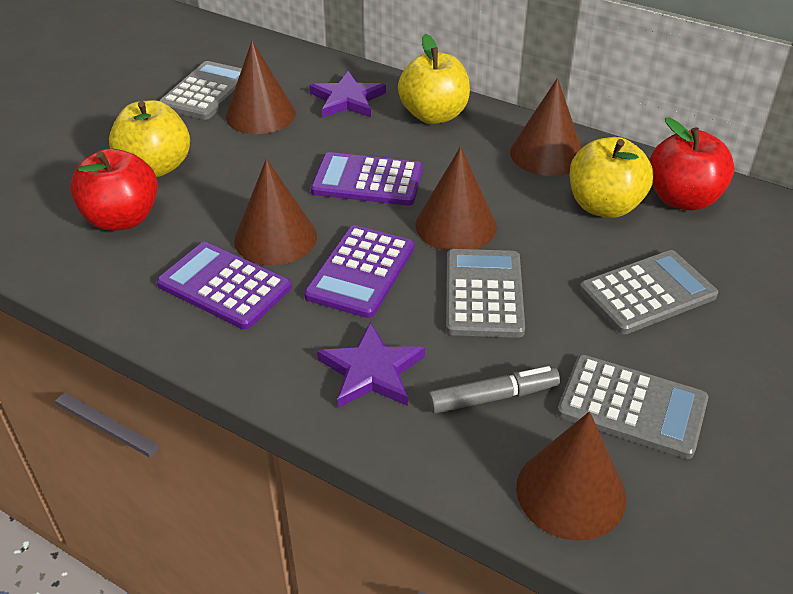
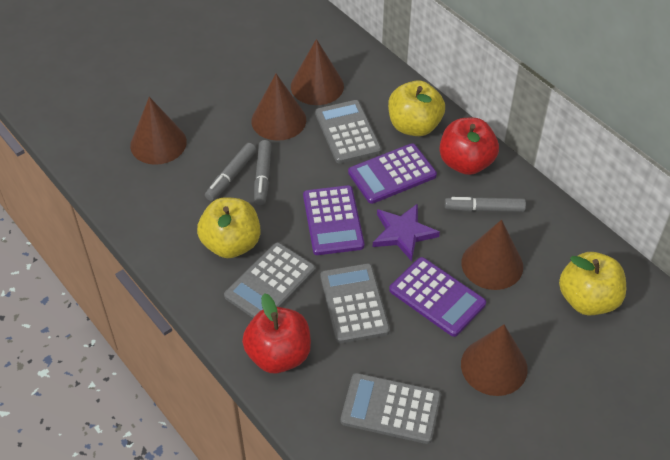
grey marker: [428,366,560,414] = 1 -> [205,143,257,201] [254,140,272,205] [445,197,526,212] = 3
purple star: [309,71,386,118] [317,322,425,408] = 2 -> [373,203,440,261] = 1

